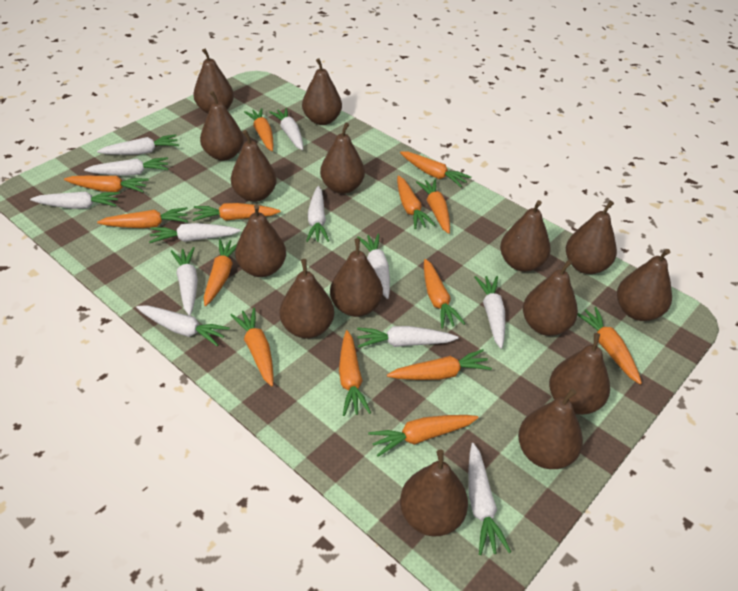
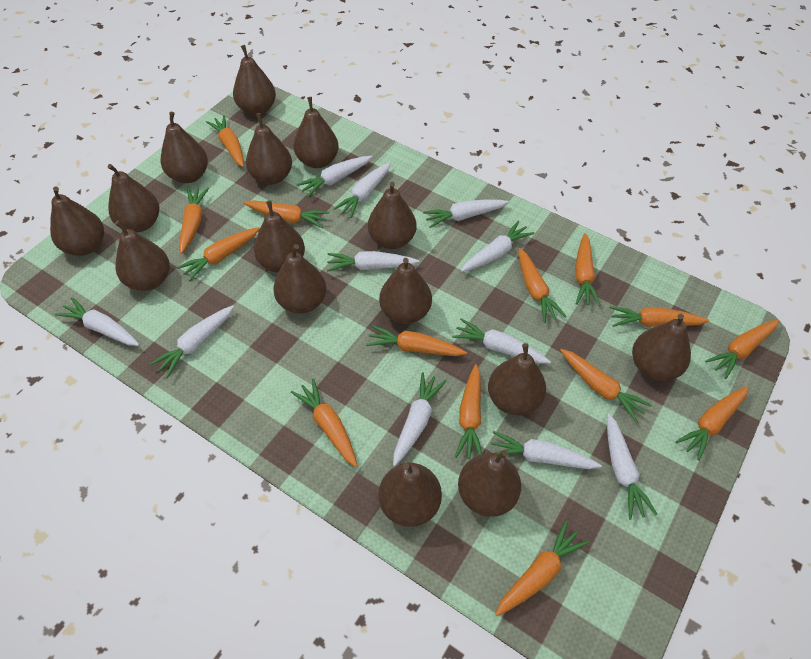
white carrot: [30,191,120,209] [84,157,168,176] [97,134,179,155] [136,305,230,346] [149,223,241,243] [171,247,198,316] [269,108,303,150] [306,186,329,242] [357,234,390,299] [357,326,459,348] [468,443,511,555] [475,276,505,349] = 12 -> [55,297,140,346] [150,305,234,378] [296,156,372,197] [327,251,419,272] [333,162,391,218] [393,372,447,466] [423,200,509,228] [452,318,551,364] [461,220,534,272] [491,431,602,469] [607,413,658,520] = 11

